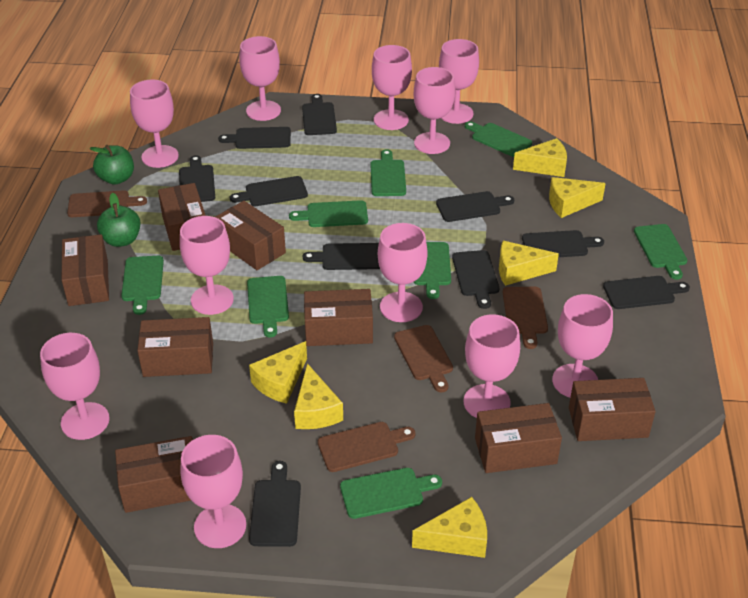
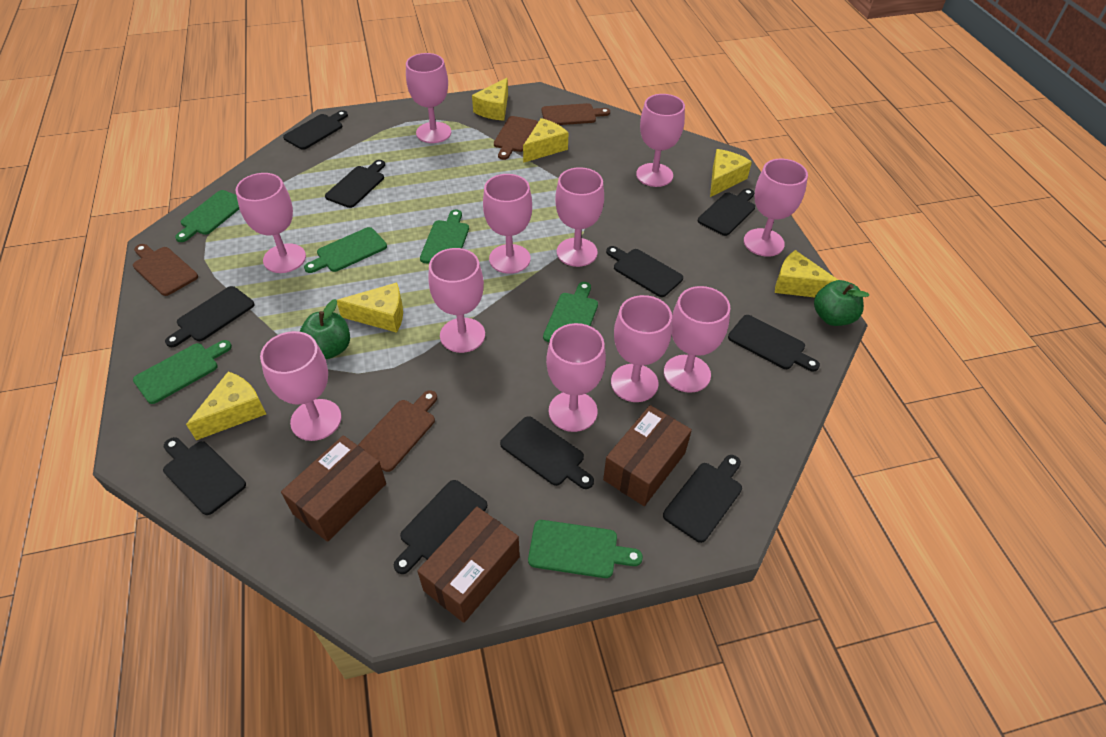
brown box: [62,234,109,306] [115,436,193,513] [137,317,213,377] [158,183,206,251] [215,201,286,270] [304,289,373,346] [475,403,562,473] [569,378,656,441] = 8 -> [281,435,386,542] [417,507,520,623] [603,405,692,506] = 3
green cutting board: [121,256,164,315] [247,276,289,337] [289,200,368,227] [340,468,442,519] [370,149,406,196] [414,242,451,299] [465,121,532,157] [634,224,687,280] = 8 -> [133,340,232,404] [175,190,239,242] [304,227,387,273] [420,209,469,264] [528,520,643,578] [543,282,598,342] = 6

